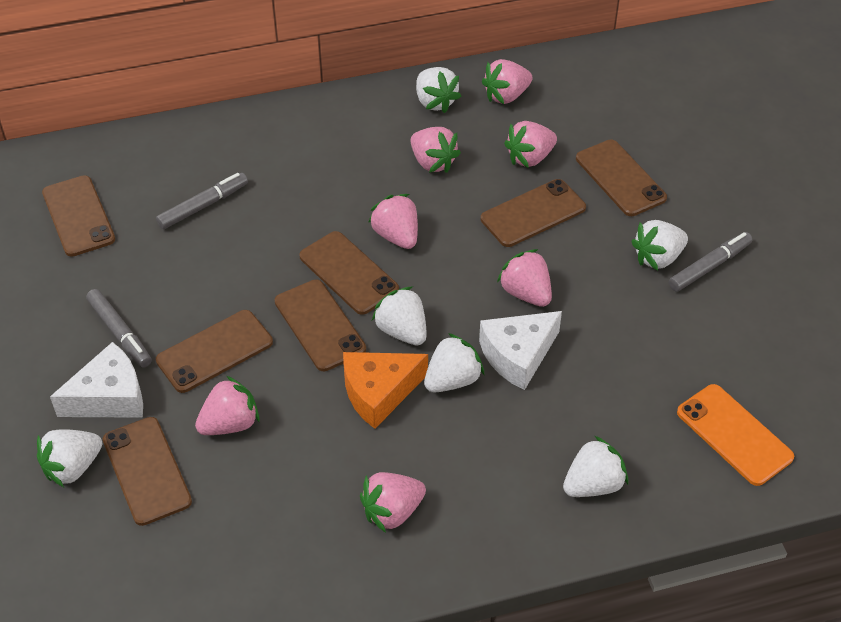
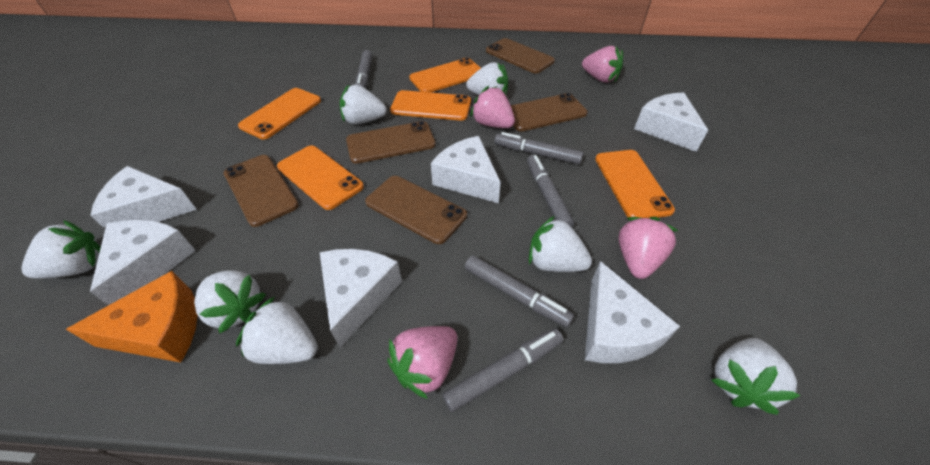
brown phone: [42,175,115,257] [103,417,192,526] [156,310,273,393] [274,279,366,371] [299,231,399,315] [481,179,586,247] [576,139,667,216] = 7 -> [224,155,299,227] [346,121,436,164] [365,176,467,244] [486,38,555,73] [511,93,588,132] = 5
grey marker: [86,289,152,368] [156,173,248,229] [669,232,752,292] = 3 -> [355,50,372,89] [443,328,563,412] [465,255,574,327] [494,132,584,165] [527,155,574,227] = 5
orange phone: [677,384,794,486] = 1 -> [238,88,321,139] [277,146,364,210] [390,90,471,121] [409,58,481,93] [595,150,675,218] = 5
pink strawberry: [195,376,259,435] [360,472,426,533] [368,194,418,249] [411,127,461,173] [482,59,533,104] [497,249,552,307] [504,121,557,168] = 7 -> [387,326,458,399] [470,86,515,128] [582,46,623,83] [618,217,679,279] = 4
white cheese: [50,342,143,418] [479,311,562,390] = 2 -> [90,166,197,229] [90,220,196,305] [320,249,402,347] [431,136,501,203] [585,261,680,363] [634,92,708,152] = 6
white strawberry: [37,429,102,487] [372,287,427,346] [416,67,461,113] [424,333,485,392] [563,436,628,497] [631,220,688,270] = 6 -> [21,220,101,279] [194,271,266,334] [236,296,318,364] [340,84,387,125] [466,62,508,95] [529,216,592,272] [711,338,801,415] = 7

